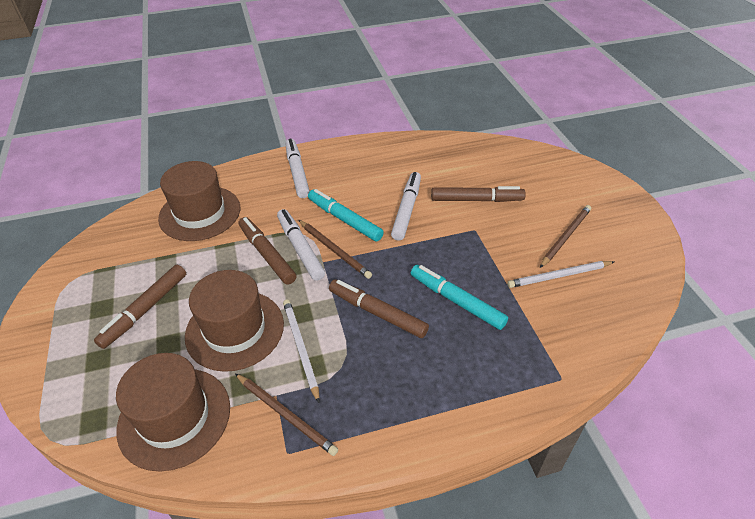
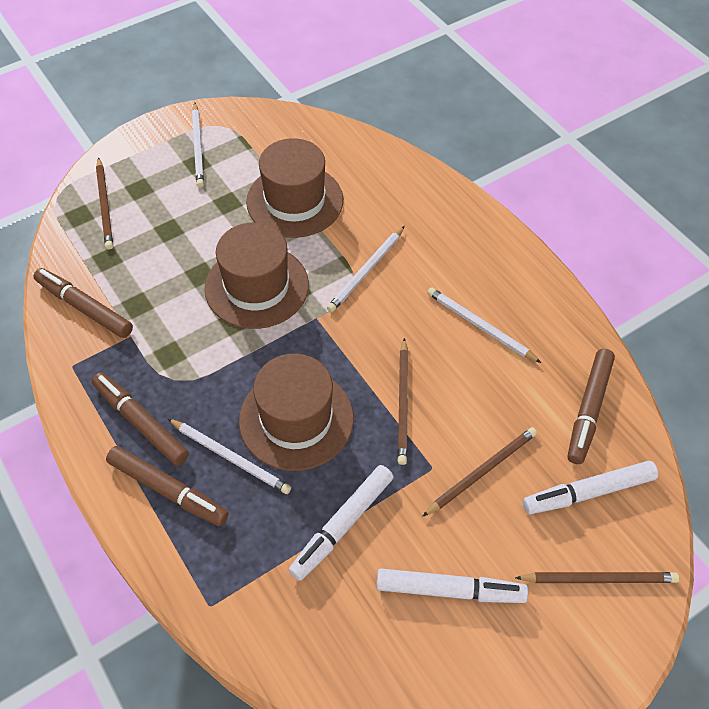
brown pencil: [235,374,338,456] [299,220,372,279] [540,205,591,268] = 3 -> [96,157,113,250] [397,338,408,465] [422,427,537,517] [515,572,679,583] = 4
turquoise marker: [308,189,384,241] [411,265,508,330] = 2 -> none = 0
white pencil: [283,299,320,403] [507,261,614,288] = 2 -> [168,419,291,494] [192,103,204,188] [327,226,405,312] [427,287,541,363] = 4

